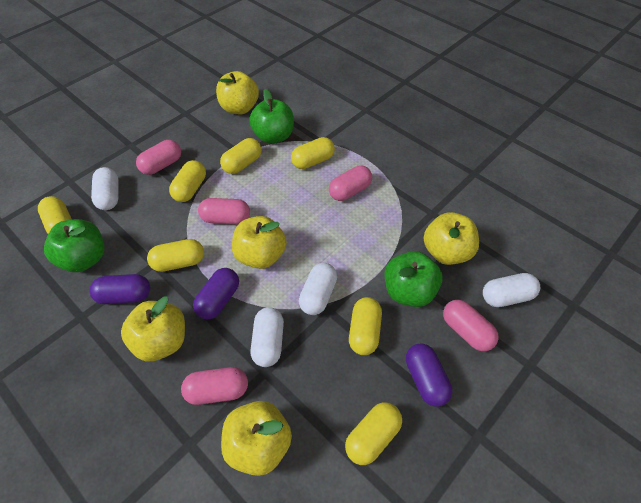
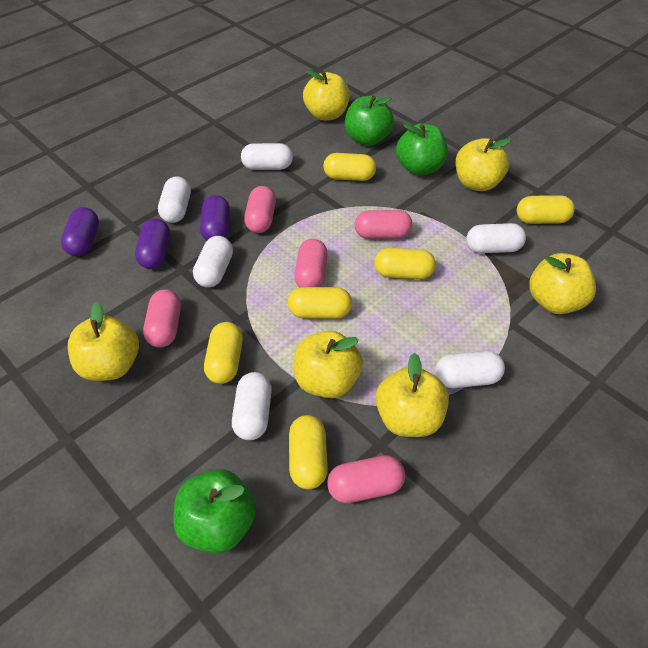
white capsule: [91,167,119,210] [250,307,284,367] [299,263,337,315] [483,273,540,307] = 4 -> [158,176,191,223] [193,236,233,287] [232,372,272,440] [241,143,293,170] [435,351,505,388] [466,223,526,253] = 6
yellow apple: [121,296,185,361] [216,71,259,114] [221,401,292,476] [232,216,286,269] [424,212,479,265] = 5 -> [68,301,139,381] [294,331,363,398] [303,70,350,121] [375,353,449,437] [455,138,511,191] [529,253,596,314] = 6
yellow capsule: [38,196,72,234] [147,239,204,272] [169,160,206,202] [220,138,262,174] [291,137,335,169] [345,402,402,465] [349,297,382,355] = 7 -> [204,322,243,384] [288,287,352,319] [289,415,328,489] [323,153,376,181] [374,248,436,279] [517,195,575,224] = 6

